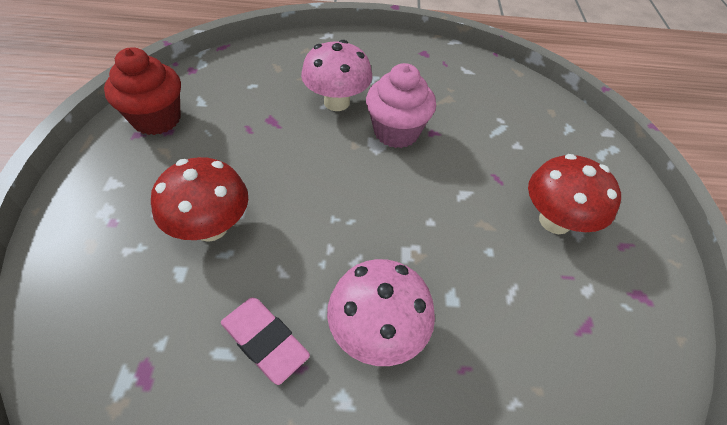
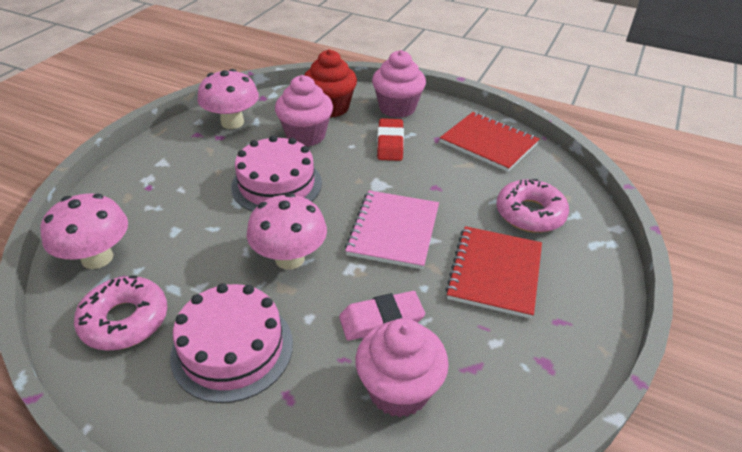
pink cake: none = 0 -> [170,283,293,403] [231,135,322,211] = 2
pink cupcake: [366,63,436,148] = 1 -> [275,75,333,147] [356,318,449,417] [372,50,426,118] = 3
pink donut: none = 0 -> [74,276,167,351] [496,179,569,233] = 2
pink mushroom: [301,40,372,111] [327,259,435,366] = 2 -> [40,194,128,269] [197,69,259,129] [247,193,327,270] = 3
pink notebook: none = 0 -> [345,190,439,269] = 1
red eraser: none = 0 -> [377,118,404,161] = 1
red mushroom: [151,157,248,242] [528,154,621,234] = 2 -> none = 0
red notebook: none = 0 -> [440,112,539,172] [445,226,542,319] = 2

